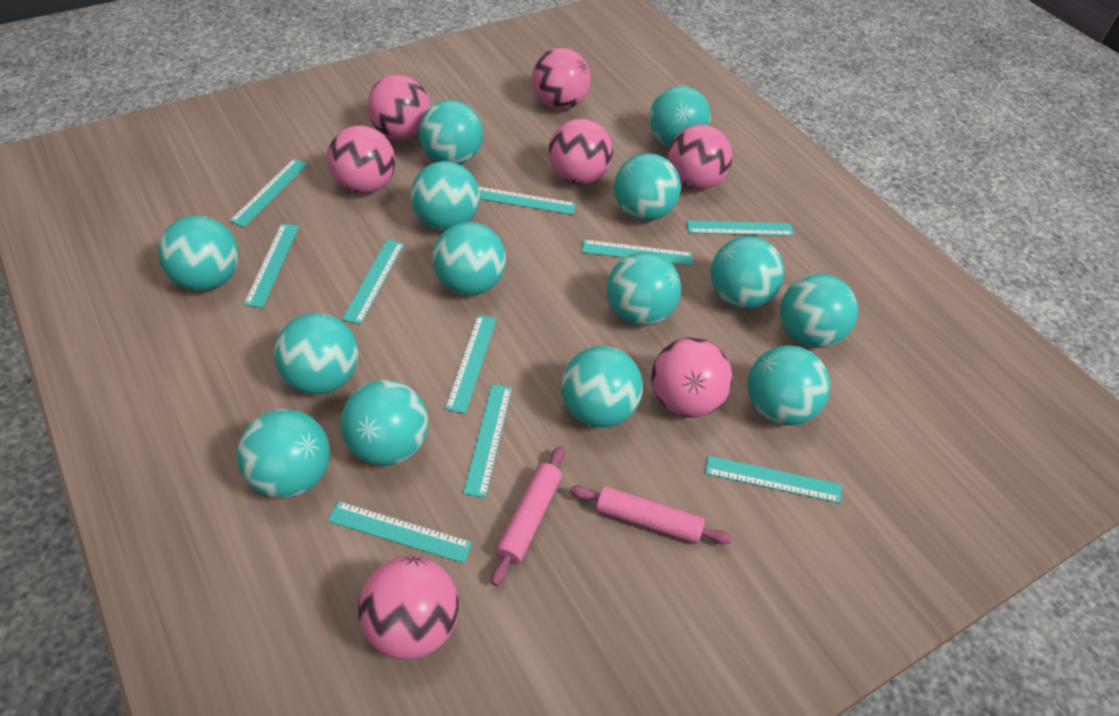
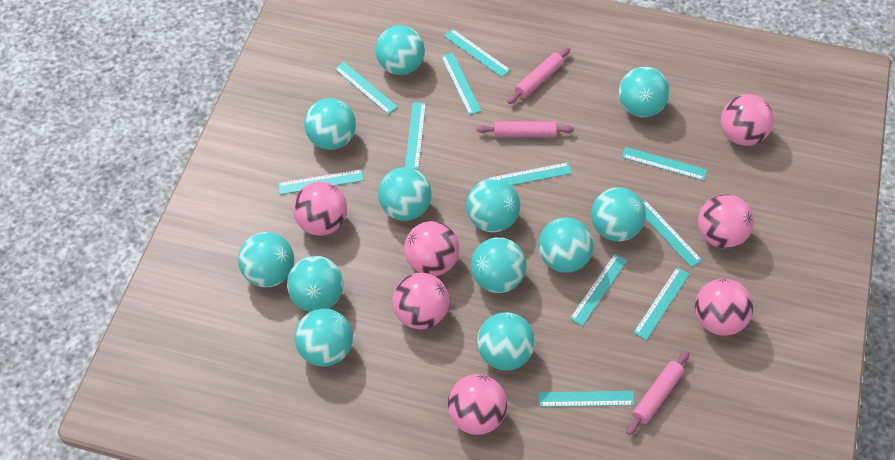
pink rolling pin: [491,446,565,586] [570,485,732,545] = 2 -> [477,121,574,137] [508,47,570,104] [626,351,689,435] = 3
turquoise ball: [158,216,239,291] [237,409,330,498] [274,313,358,394] [341,380,428,466] [411,161,480,231] [419,100,483,165] [432,222,506,296] [561,346,643,428] [607,252,681,326] [614,153,681,221] [649,86,711,148] [711,236,784,309] [748,345,830,425] [780,274,858,348] = 14 -> [238,232,294,287] [287,256,344,312] [295,308,353,367] [304,98,356,150] [375,25,425,75] [378,167,432,221] [466,179,520,232] [471,237,526,293] [477,312,535,370] [538,218,594,273] [591,187,646,242] [619,67,670,117] = 12
turquoise ruler: [229,159,308,227] [243,224,299,308] [328,501,473,563] [342,240,404,324] [445,315,497,414] [463,384,512,498] [478,186,576,215] [582,240,693,266] [686,221,794,236] [705,455,841,503] = 10 -> [278,169,364,195] [335,62,398,114] [405,102,426,169] [441,53,481,115] [444,29,510,77] [487,162,572,185] [538,391,635,407] [570,254,627,326] [622,147,707,181] [633,267,689,340] [643,200,702,267] = 11

